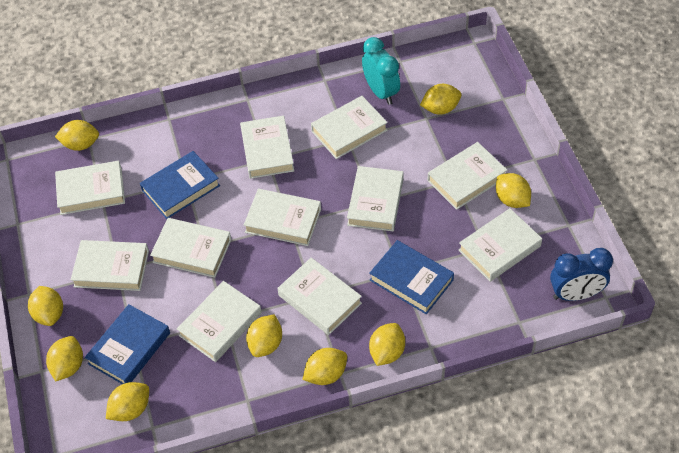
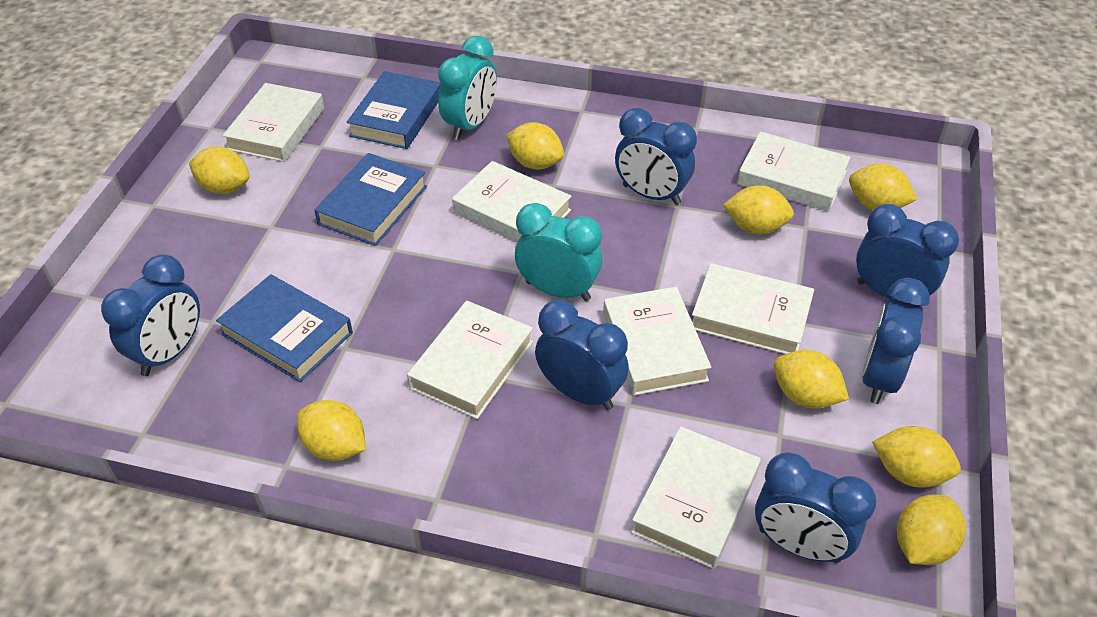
blue clock: [550,248,613,301] = 1 -> [101,254,200,376] [535,300,629,410] [615,108,697,205] [755,452,876,563] [856,204,959,306] [862,278,930,404] = 6
turquoise clock: [362,37,400,105] = 1 -> [438,36,497,140] [515,203,602,301] = 2
white book: [55,161,125,215] [71,240,149,291] [150,218,231,278] [177,281,262,362] [240,115,294,179] [244,189,321,246] [278,257,362,335] [311,96,388,159] [347,166,404,231] [427,142,507,210] [459,208,542,282] = 11 -> [222,83,324,162] [407,301,533,419] [452,161,572,243] [603,287,712,396] [631,426,761,569] [692,263,814,354] [737,132,851,212] = 7
yellow lemon: [28,286,63,326] [46,336,83,381] [55,120,99,151] [106,382,149,421] [246,314,282,357] [303,348,347,385] [369,323,405,366] [420,84,462,115] [496,173,531,208] = 9 -> [189,146,250,194] [297,400,366,461] [506,122,564,169] [723,185,794,234] [774,350,849,409] [849,164,917,210] [872,426,961,488] [897,494,966,565] = 8

